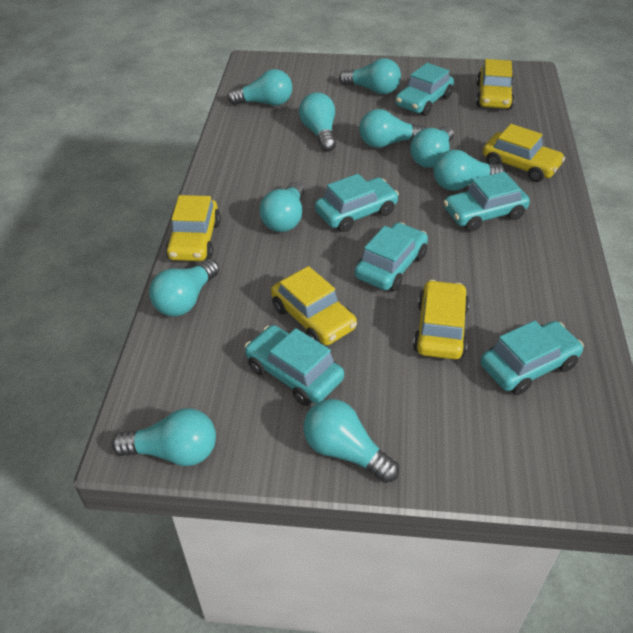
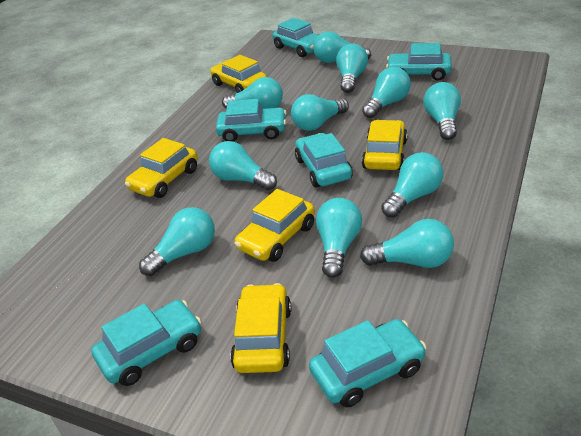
turquoise light bulb: [112,408,216,466] [149,259,219,317] [227,69,292,106] [260,181,304,232] [299,92,336,152] [304,399,399,483] [339,58,401,94] [359,109,426,148] [410,126,454,168] [433,150,505,191] = 10 -> [139,207,215,276] [209,141,277,190] [222,77,283,109] [291,94,349,131] [313,31,371,63] [316,198,362,278] [336,43,368,93] [360,219,454,268] [362,67,411,118] [381,152,443,218] [423,82,461,140] = 11

